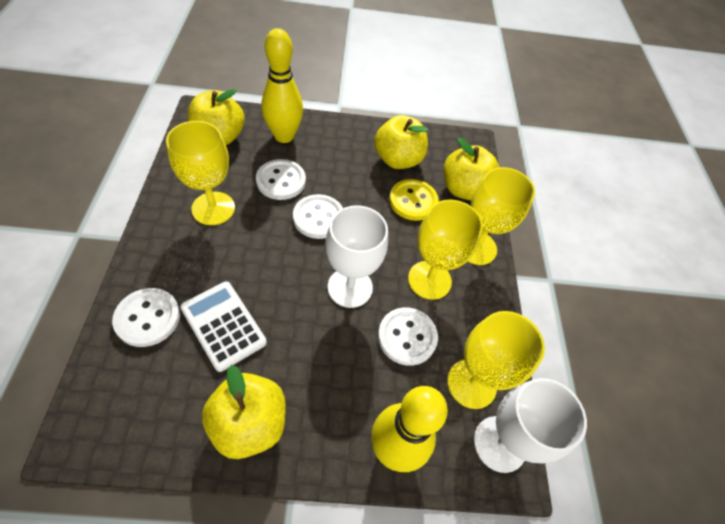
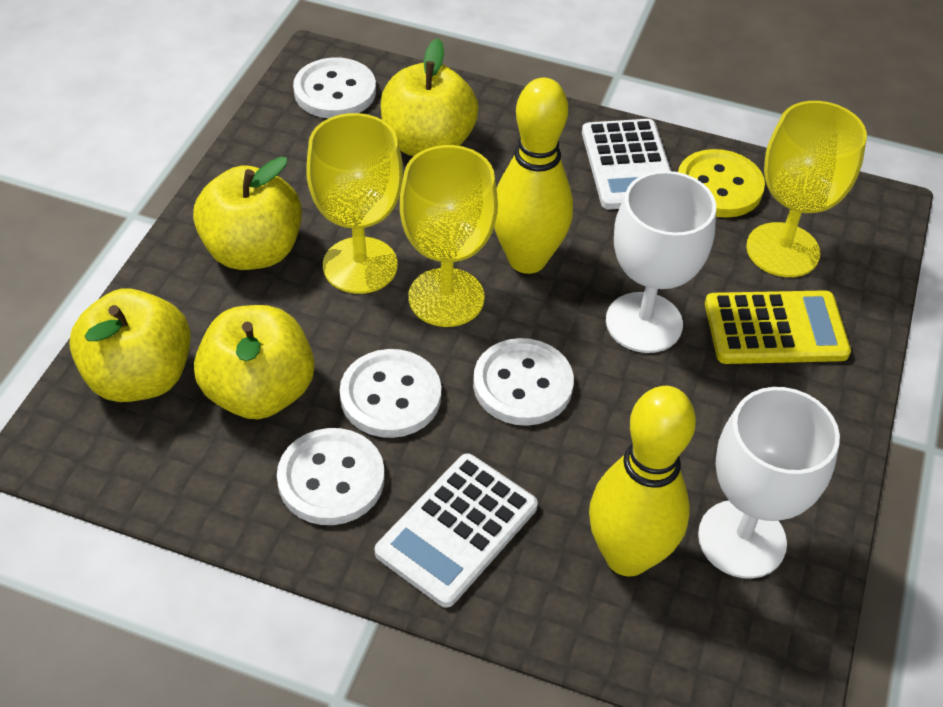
white calculator: [180,281,267,372] = 1 -> [375,453,538,608] [582,119,671,210] = 2
yellow calculator: none = 0 -> [705,290,851,364] = 1
yellow goblet: [166,121,235,225] [408,200,483,300] [447,311,545,409] [467,167,535,265] = 4 -> [306,113,403,294] [400,145,498,327] [746,101,867,277] = 3

